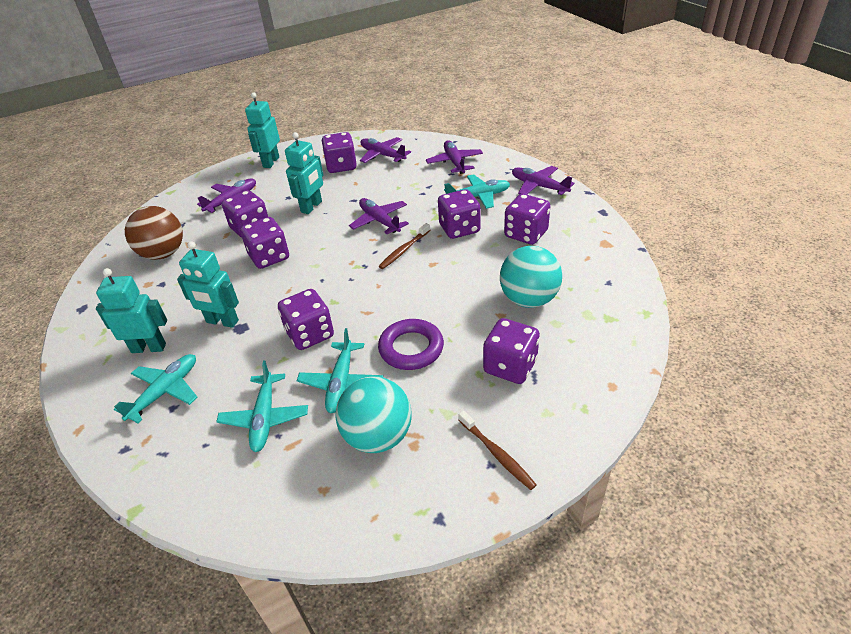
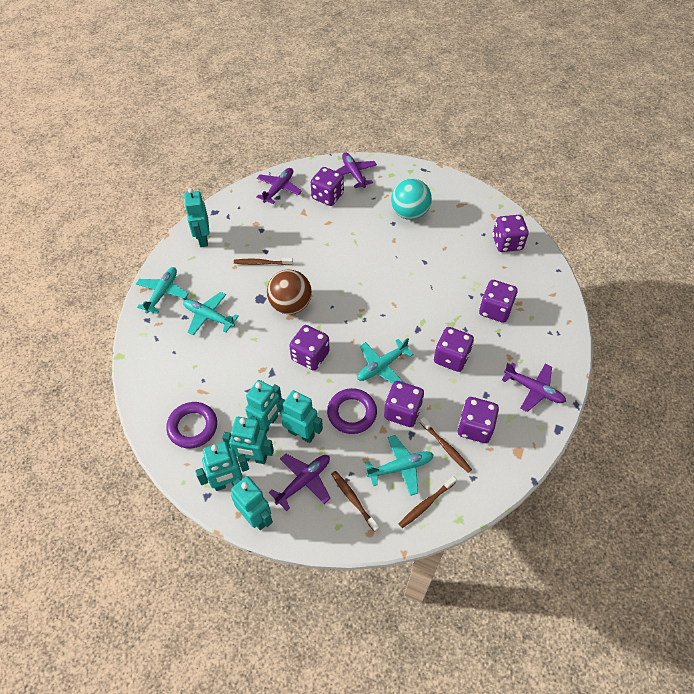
brown toothbrush: [379,223,430,269] [458,411,537,490] = 2 -> [234,258,293,265] [331,471,379,532] [399,476,457,528] [420,417,472,473] = 4
purple plane: [197,178,256,213] [349,198,409,234] [360,137,411,163] [426,140,483,174] [512,166,575,195] = 5 -> [256,168,302,204] [269,454,331,511] [336,152,377,188] [502,362,566,412] = 4
purple ring: [378,319,444,370] = 1 -> [166,402,217,448] [327,388,377,434] = 2
turquoise ball: [335,377,412,453] [500,246,562,308] = 2 -> [391,178,432,220] = 1
turquoise robot: [96,268,167,353] [177,241,239,328] [245,92,280,168] [285,132,323,214] = 4 -> [184,188,210,247] [195,442,249,491] [222,417,274,464] [231,476,273,530] [245,380,282,433] [278,390,323,443] = 6

